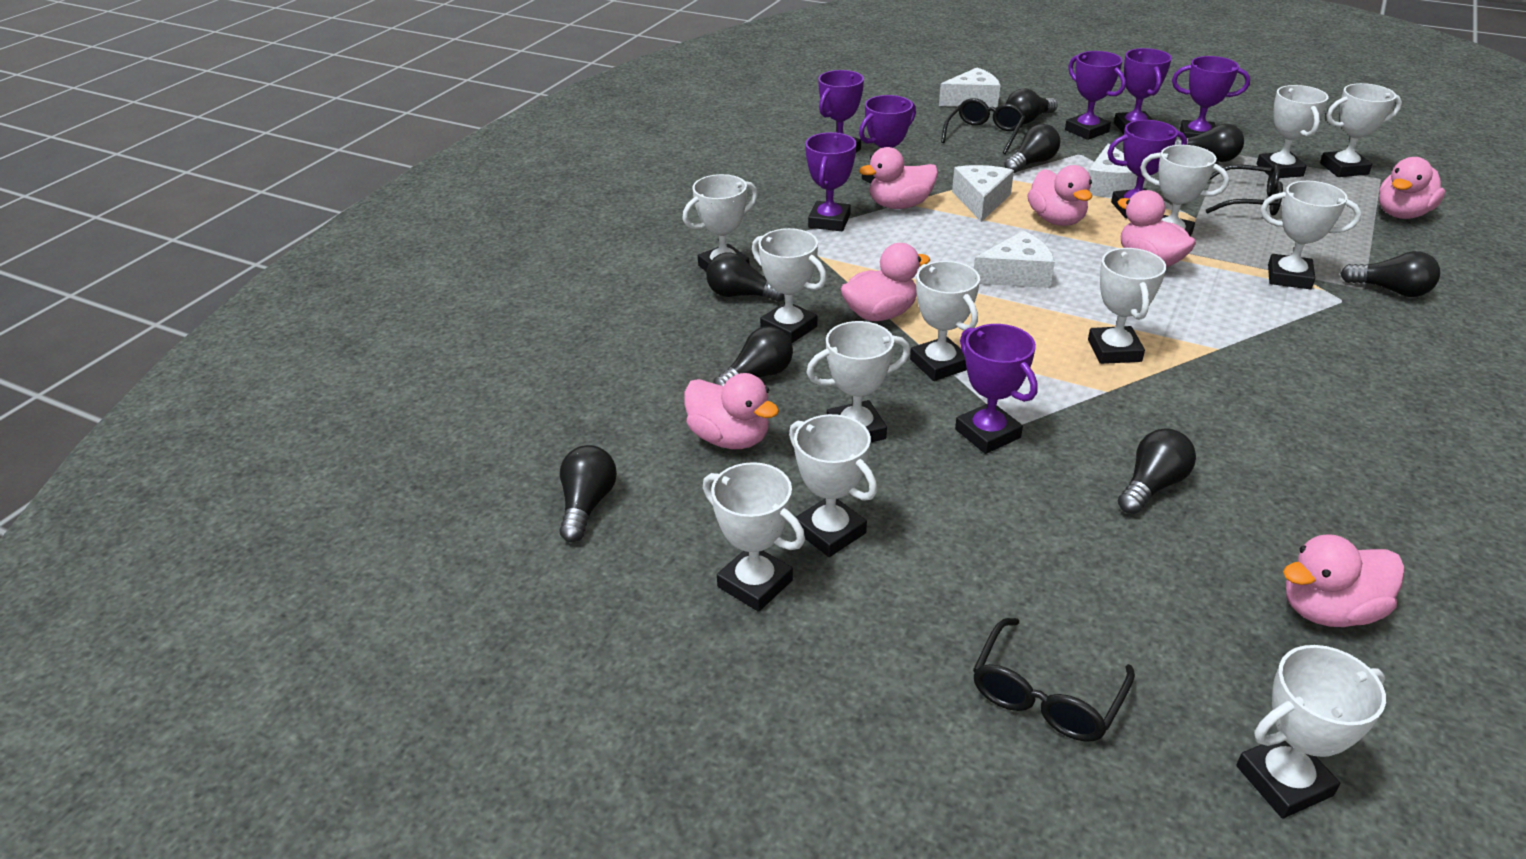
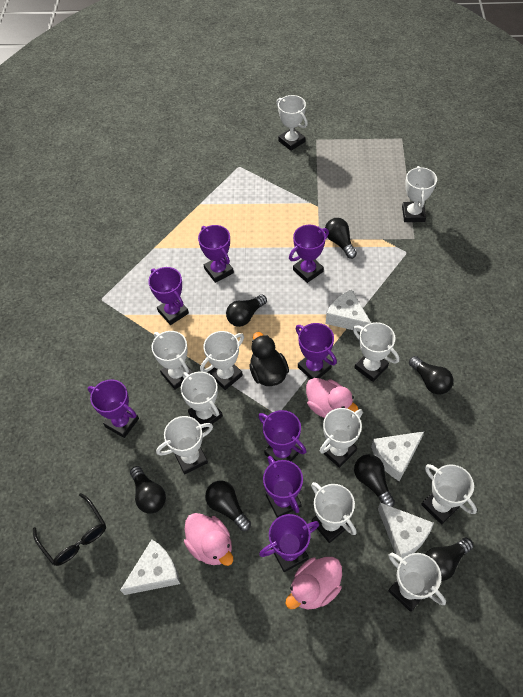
black duck: none = 0 -> [249,332,289,386] = 1
black glasses: [941,98,1026,154] [973,618,1135,742] [1206,164,1283,216] = 3 -> [33,493,106,566] = 1
black light bulb: [559,445,617,542] [706,253,785,302] [713,326,793,386] [1004,124,1060,173] [1006,89,1058,124] [1118,429,1196,514] [1175,124,1244,162] [1340,251,1440,297] = 8 -> [130,466,166,514] [205,481,251,531] [226,294,267,327] [325,218,357,259] [354,454,395,507] [409,356,453,394] [425,538,473,581] = 7
pink duck: [684,373,779,449] [841,243,930,321] [859,147,938,209] [1027,165,1092,226] [1118,190,1196,267] [1283,535,1405,627] [1379,157,1445,219] = 7 -> [184,513,233,566] [285,557,342,610] [306,378,359,418] = 3
white trophy: [682,174,758,271] [703,462,805,612] [752,228,827,343] [789,414,877,557] [806,321,910,442] [910,261,980,381] [1088,248,1166,364] [1140,145,1229,236] [1236,645,1386,818] [1257,85,1329,178] [1261,181,1362,289] [1320,83,1402,177] = 12 -> [152,331,193,390] [156,416,213,474] [181,371,223,431] [200,331,244,390] [277,95,308,151] [311,482,357,543] [320,408,363,468] [353,322,400,382] [388,553,446,612] [402,166,437,222] [421,464,477,524] = 11

